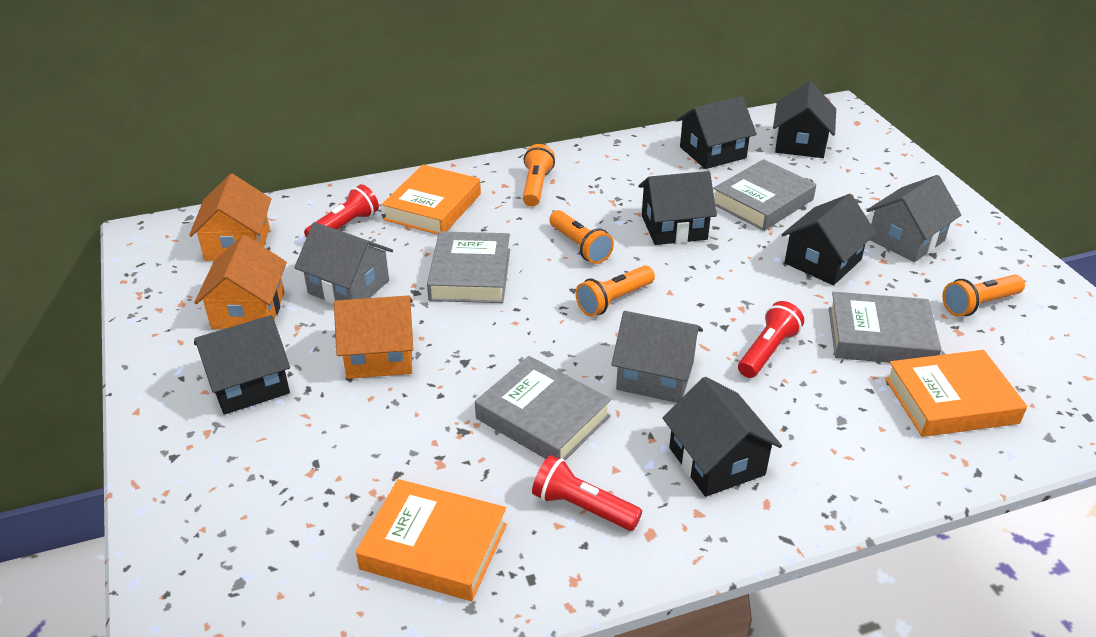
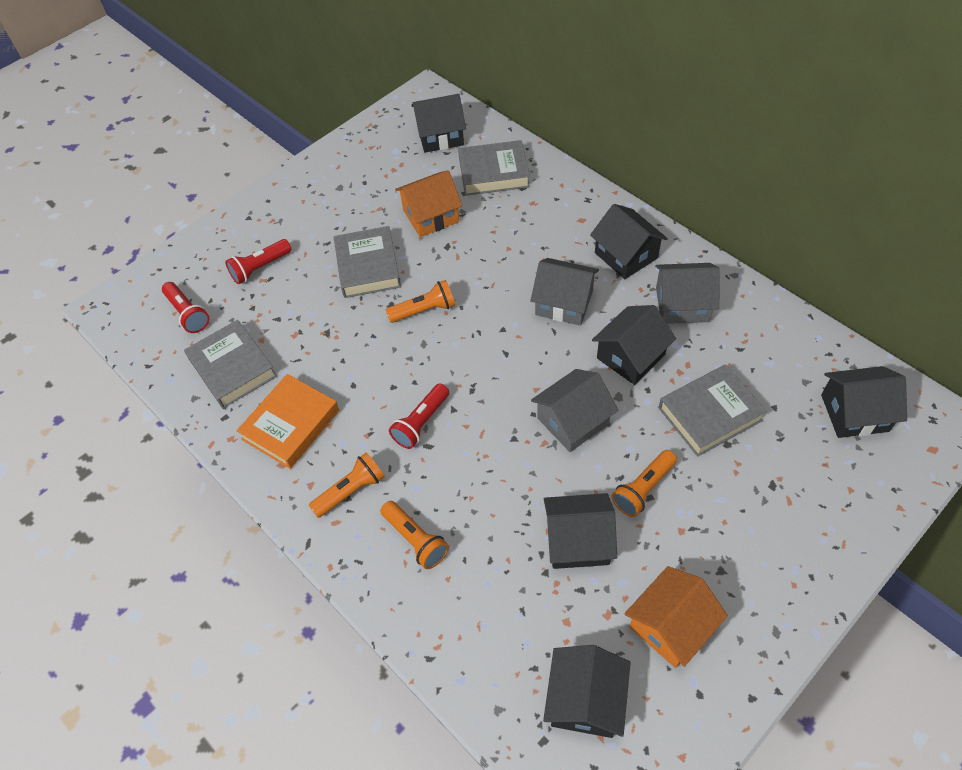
orange book: [356,479,507,601] [382,165,481,235] [885,350,1027,437] = 3 -> [236,374,339,469] = 1
orange house: [189,174,271,261] [194,235,287,329] [334,295,413,379] = 3 -> [395,170,462,237] [624,566,728,668] = 2

